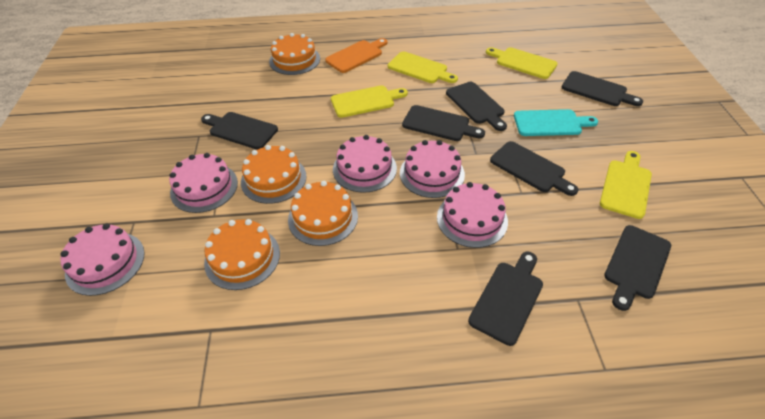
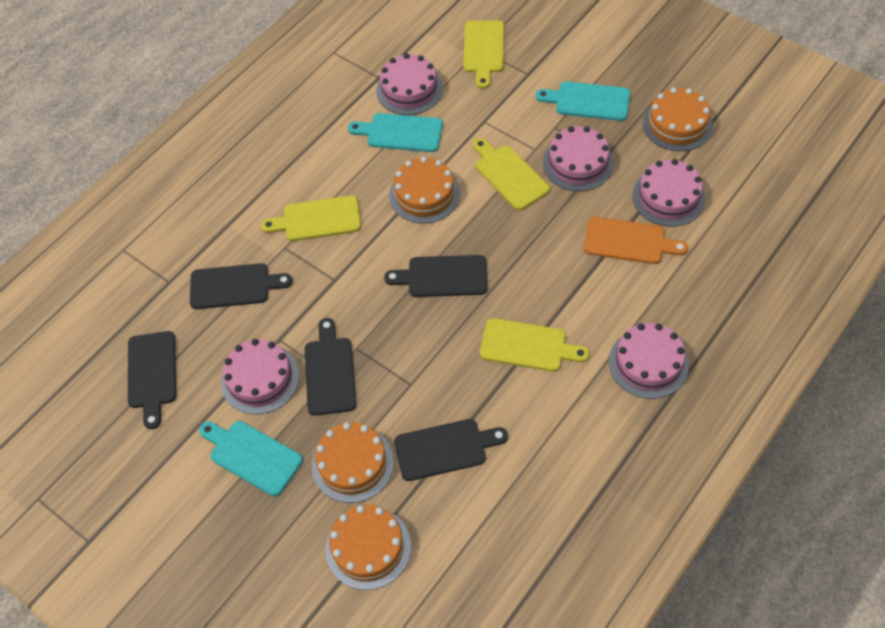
black cutting board: [201,112,278,150] [402,105,485,141] [446,82,507,131] [468,252,543,346] [490,141,578,196] [561,71,643,106] [604,225,671,311] = 7 -> [128,331,176,429] [190,263,293,309] [305,318,356,416] [384,255,487,297] [394,419,508,481] = 5
turquoise cutting board: [514,109,598,136] = 1 -> [199,421,303,496] [348,113,443,152] [536,81,630,121] = 3

